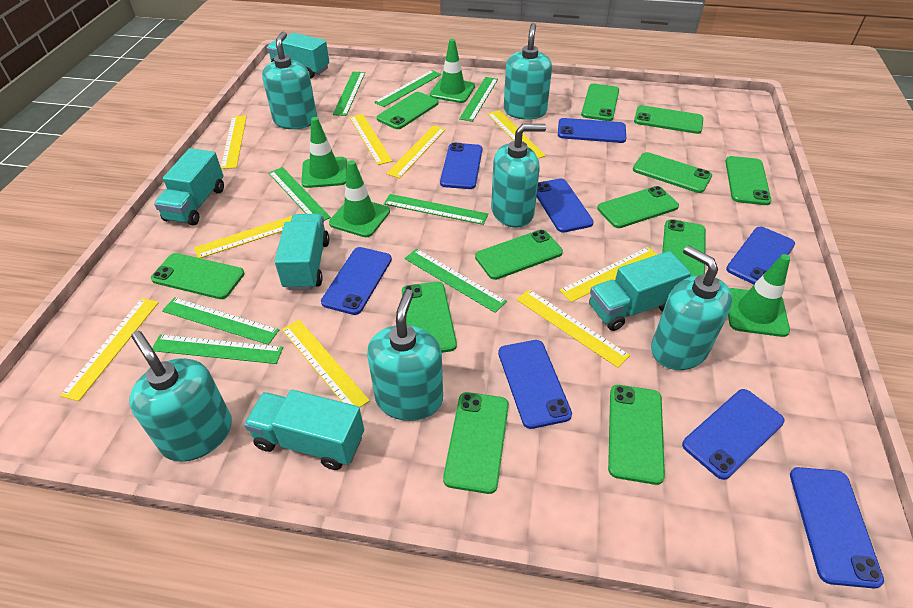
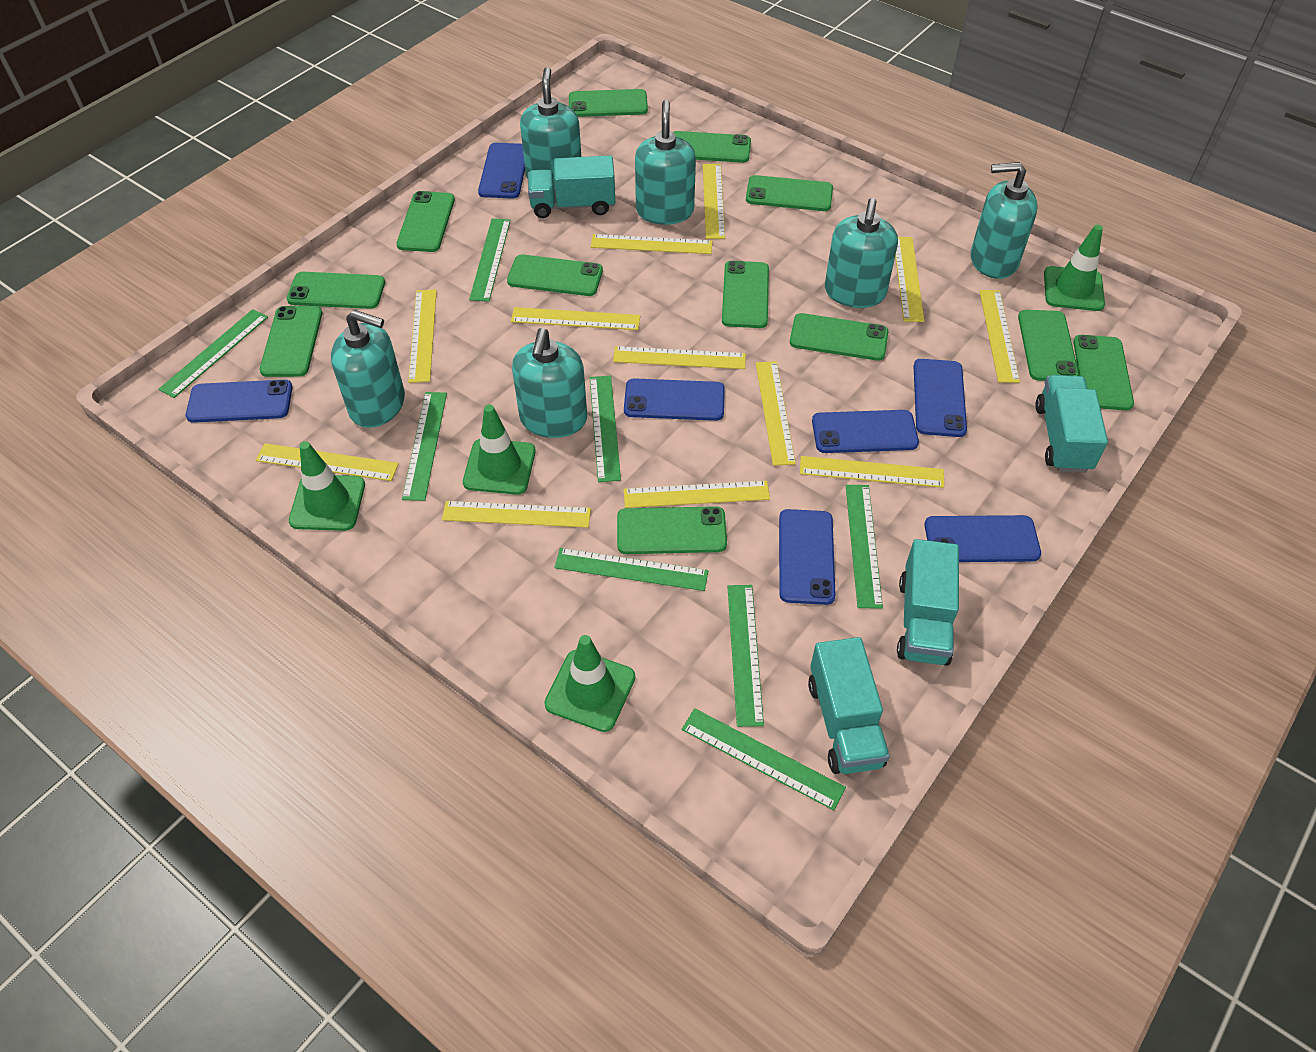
blue phone: [321,247,392,315] [440,143,482,189] [498,340,572,429] [536,178,594,233] [558,118,626,143] [682,389,785,480] [726,227,795,285] [790,467,884,589] = 8 -> [186,380,293,423] [478,143,525,198] [624,378,725,421] [779,509,836,605] [812,410,919,453] [914,359,967,437] [925,515,1041,562] = 7
turquoise truck: [154,148,224,226] [244,390,364,470] [267,33,330,78] [275,214,329,290] [589,251,691,331] = 5 -> [528,155,615,218] [808,637,890,774] [897,539,959,666] [1035,375,1108,473] = 4
yellow ruler: [60,298,159,401] [194,213,301,258] [221,115,247,169] [282,320,370,408] [349,114,392,165] [386,125,446,178] [487,110,546,158] [517,289,630,368] [559,247,658,302] = 9 -> [256,443,399,481] [408,289,437,383] [442,501,591,528] [511,307,640,330] [591,234,712,254] [613,346,746,369] [624,481,770,508] [703,164,725,239] [756,361,796,466] [800,456,944,488] [895,237,924,322] [980,290,1020,383] = 12

